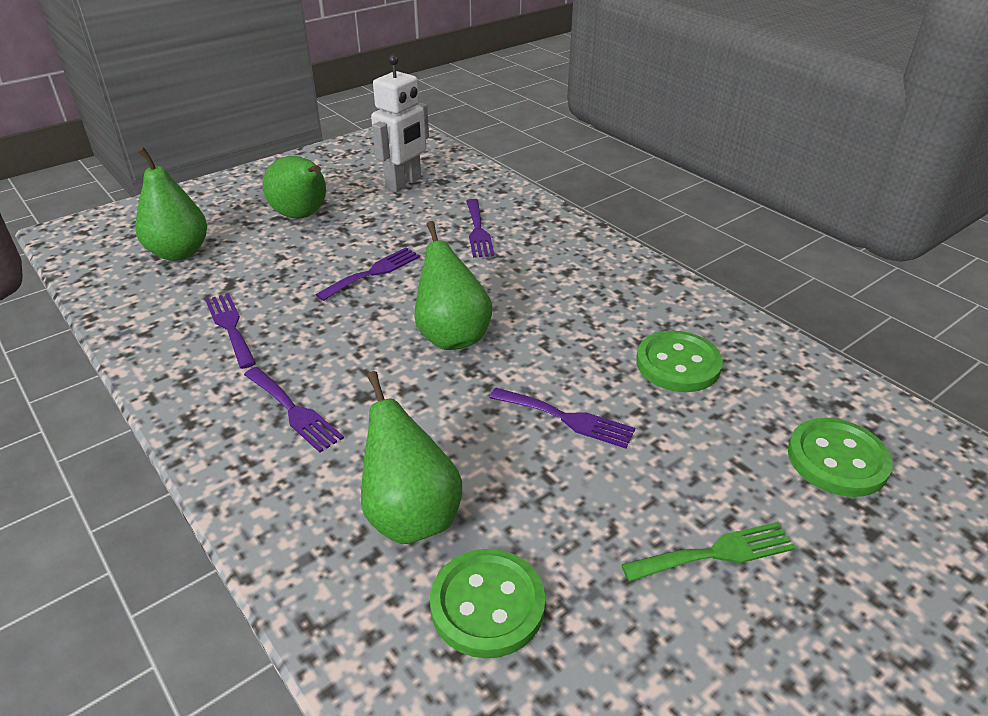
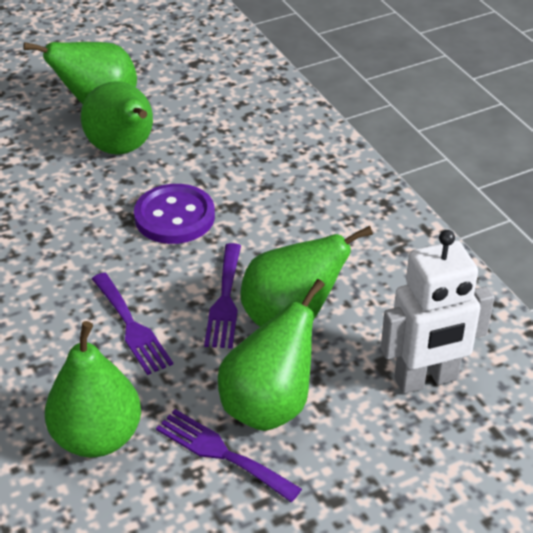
green button: [430,549,545,659] [636,331,723,392] [788,418,893,497] = 3 -> none = 0
green fork: [621,522,796,582] = 1 -> none = 0
green pear: [135,147,207,261] [262,156,326,219] [361,371,462,544] [415,221,493,350] = 4 -> [23,42,137,104] [45,321,141,457] [81,81,153,155] [218,279,325,431] [241,226,373,327] = 5
purple button: none = 0 -> [134,184,215,244] = 1
purple fork: [205,293,256,369] [244,367,344,453] [316,248,420,301] [466,199,495,258] [489,388,635,449] = 5 -> [92,273,173,375] [156,409,302,502] [204,243,241,348] = 3

